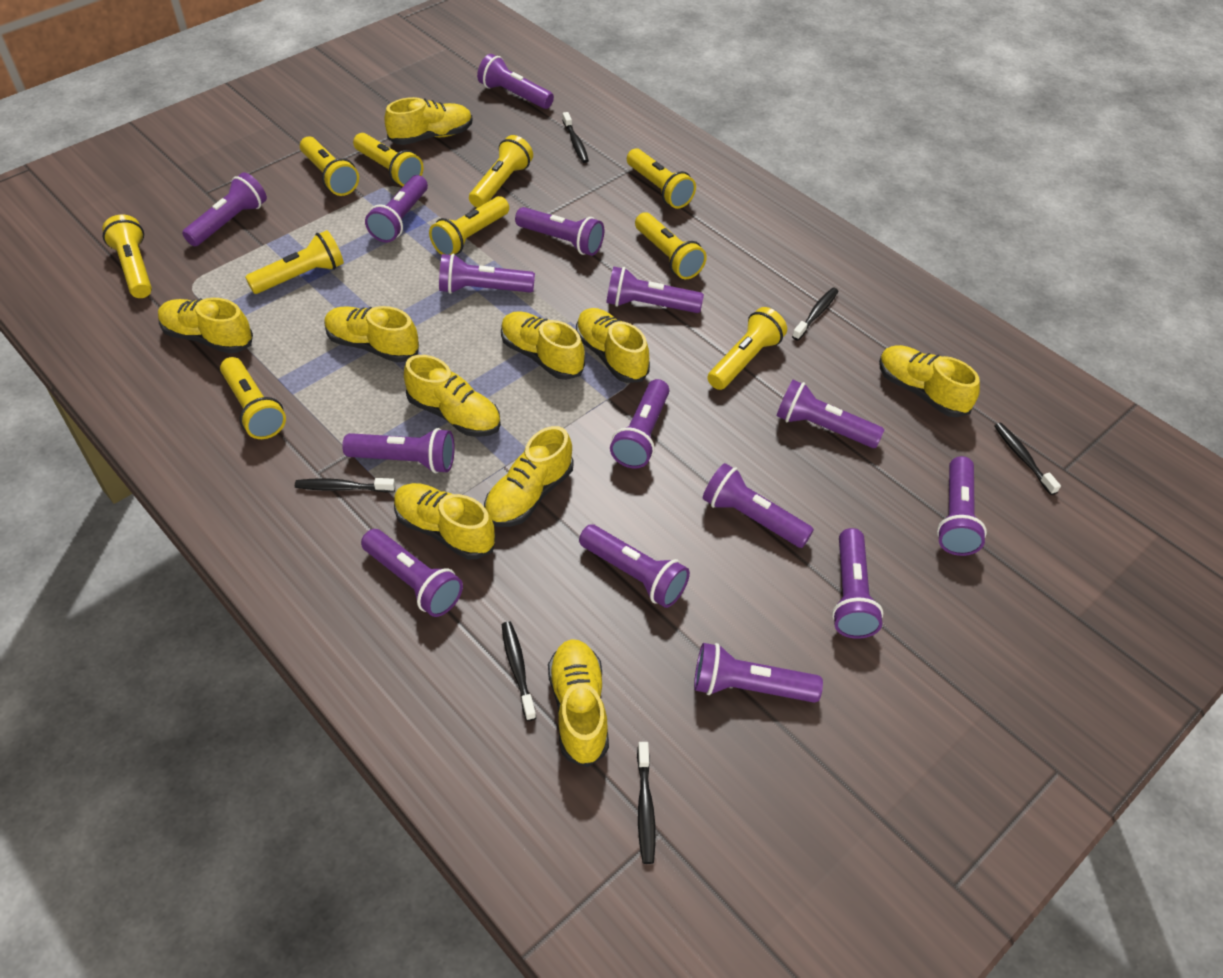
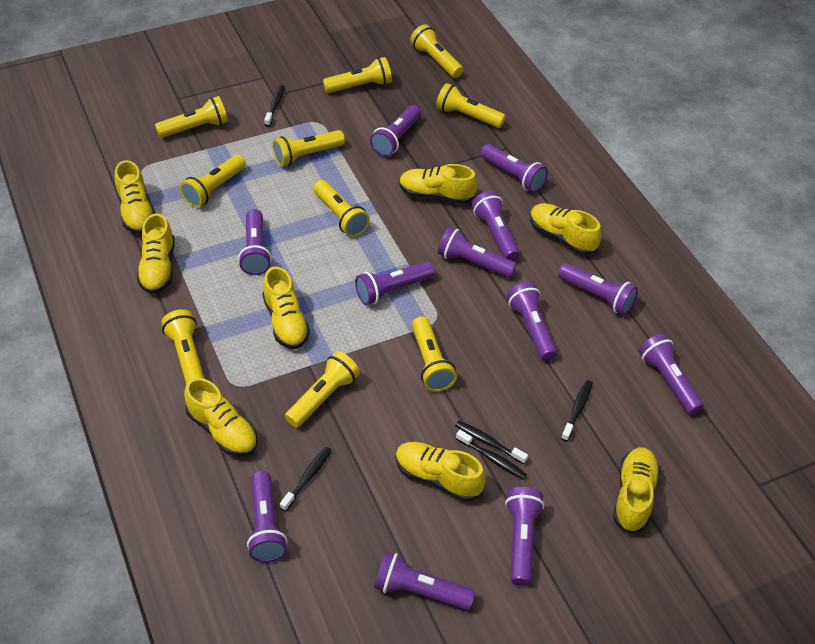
black toothbrush: [295,478,395,492] [502,622,536,721] [562,112,589,163] [637,742,656,864] [792,288,838,340] [994,423,1061,495] = 6 -> [264,85,285,126] [280,447,332,511] [455,421,528,464] [456,430,527,480] [561,380,593,441] = 5
purple flashlight: [182,172,267,246] [342,428,455,473] [361,529,463,617] [365,175,428,242] [439,254,535,294] [477,54,554,109] [515,207,604,256] [579,525,690,608] [606,267,704,313] [610,379,669,468] [694,643,823,703] [703,463,814,548] [777,380,884,448] [832,528,883,639] [937,456,987,556] = 15 -> [238,209,272,275] [247,471,287,562] [355,261,435,305] [370,105,421,157] [374,551,475,610] [438,227,517,278] [472,191,520,261] [480,144,548,193] [505,487,544,586] [507,282,557,361] [558,263,638,315] [639,334,704,415] = 12
yellow shoe: [158,298,253,354] [324,306,419,363] [384,97,473,145] [394,483,496,559] [404,355,501,437] [484,426,573,527] [501,311,585,380] [548,639,609,767] [576,308,650,383] [879,345,980,417] = 10 -> [115,160,154,234] [137,213,175,294] [184,378,258,457] [262,267,310,349] [396,442,486,502] [399,164,477,204] [530,203,601,255] [613,447,660,534] = 8

